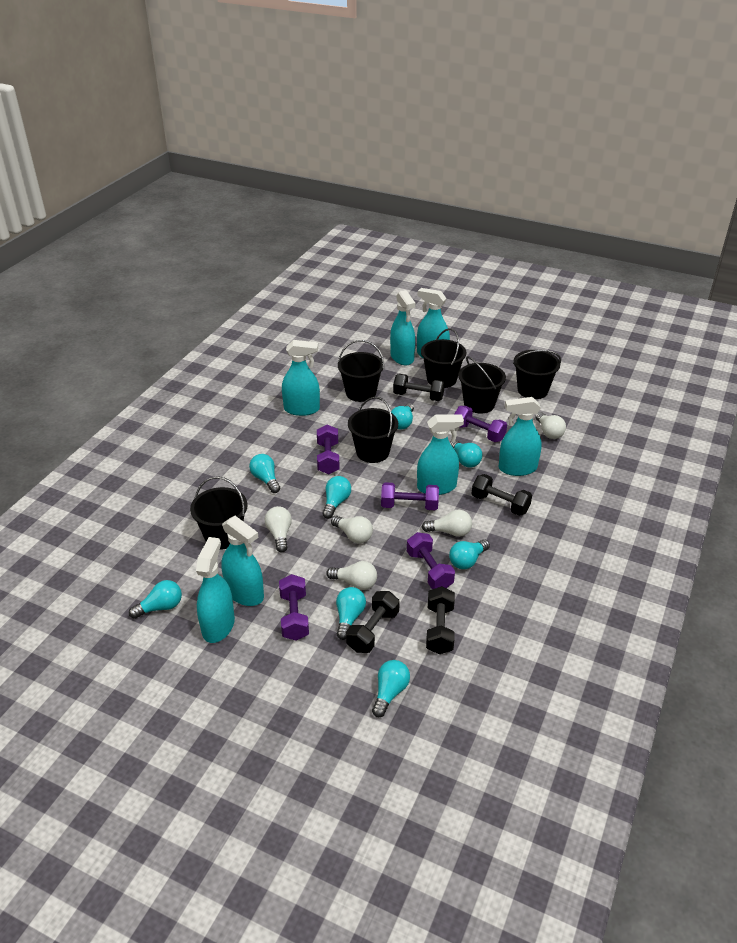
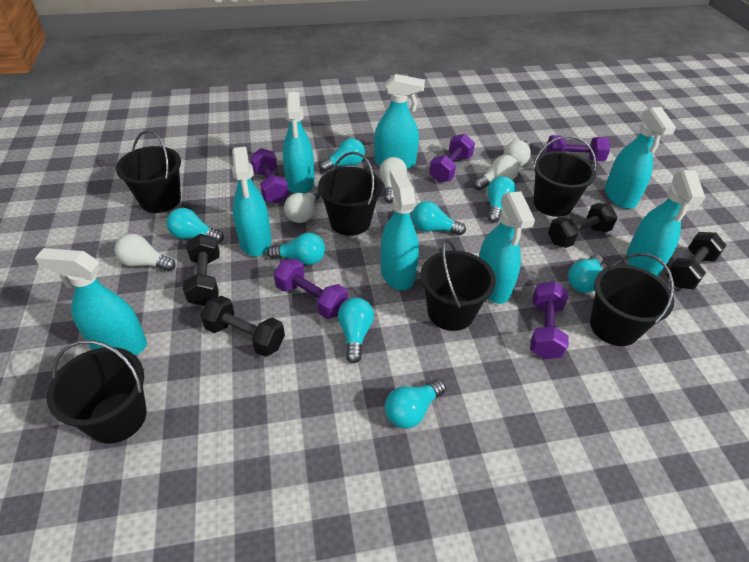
turquoise spray bottle: [196,537,235,643] [221,516,264,606] [282,340,320,416] [390,290,415,365] [417,288,450,359] [417,415,464,495] [499,397,542,476] = 7 -> [35,248,147,355] [232,147,271,257] [283,92,315,194] [374,74,425,169] [381,168,419,290] [479,191,535,304] [605,107,676,209] [627,170,705,277] = 8

